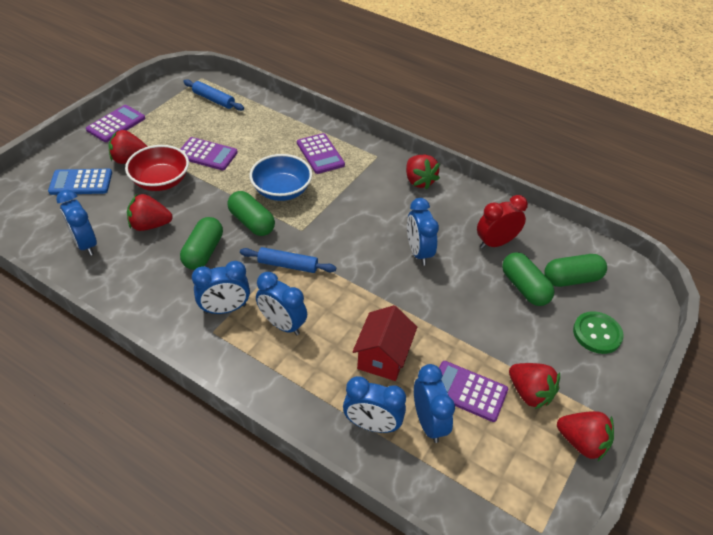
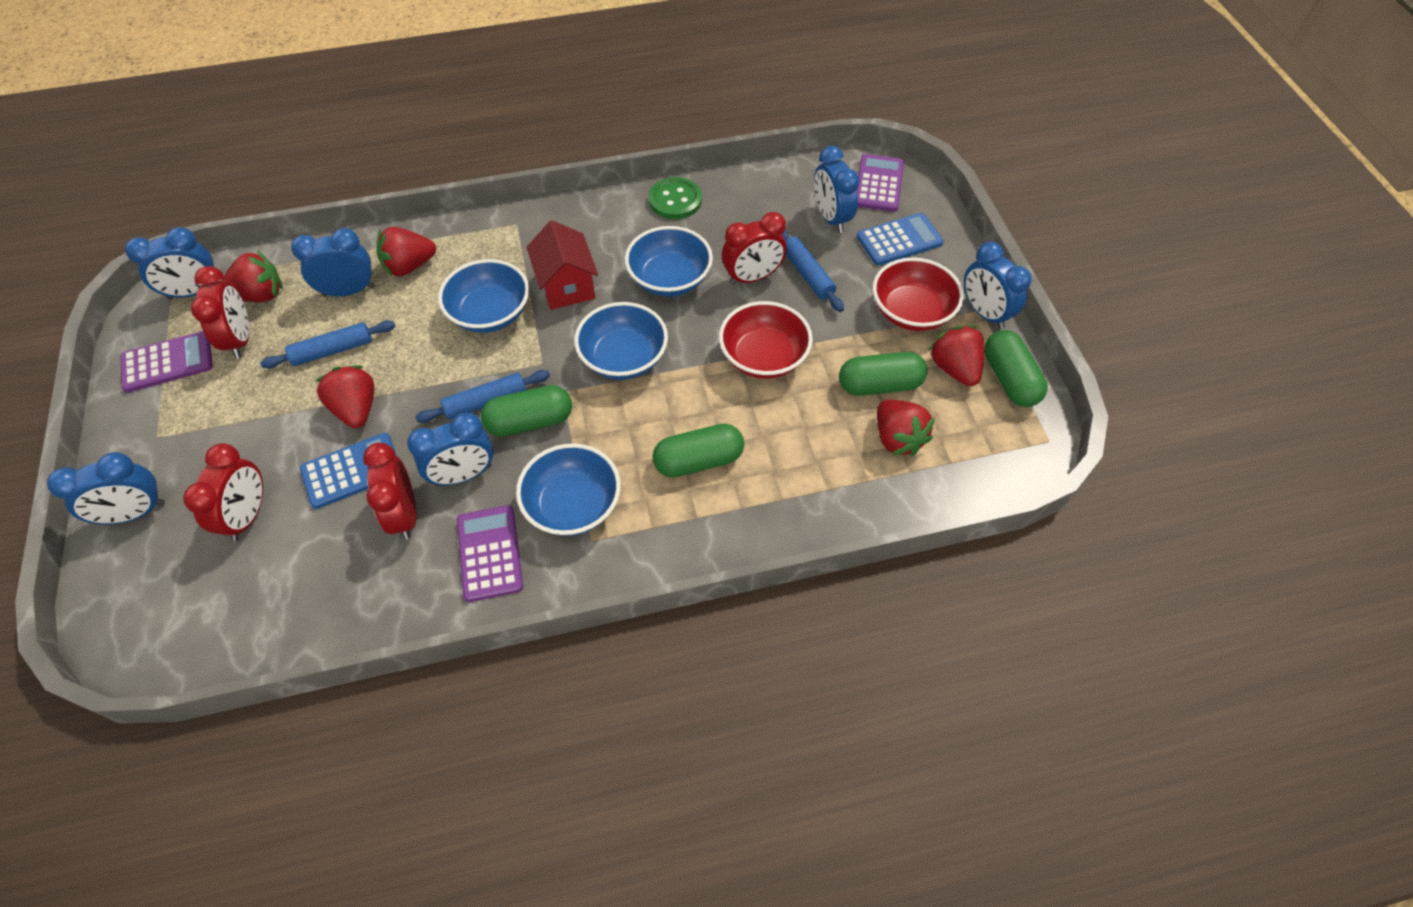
blue bowl: [249,154,312,201] = 1 -> [438,259,529,333] [516,443,621,536] [574,302,668,380] [625,226,713,297] = 4
blue calculator: [48,169,112,195] = 1 -> [300,433,397,509] [857,213,944,265] = 2
blue rolling pin: [183,79,244,111] [240,247,336,273] = 2 -> [260,320,395,369] [415,370,550,423] [782,229,844,312] = 3
purple calculator: [86,105,145,142] [181,137,238,170] [297,133,345,174] [439,361,508,422] = 4 -> [120,331,213,393] [457,505,523,602] [857,154,904,212] = 3
red bowl: [125,145,189,191] = 1 -> [719,301,813,379] [873,257,964,331] = 2
red clock: [477,195,528,249] = 1 -> [183,443,263,541] [191,266,249,359] [363,443,417,540] [722,212,787,285] = 4

